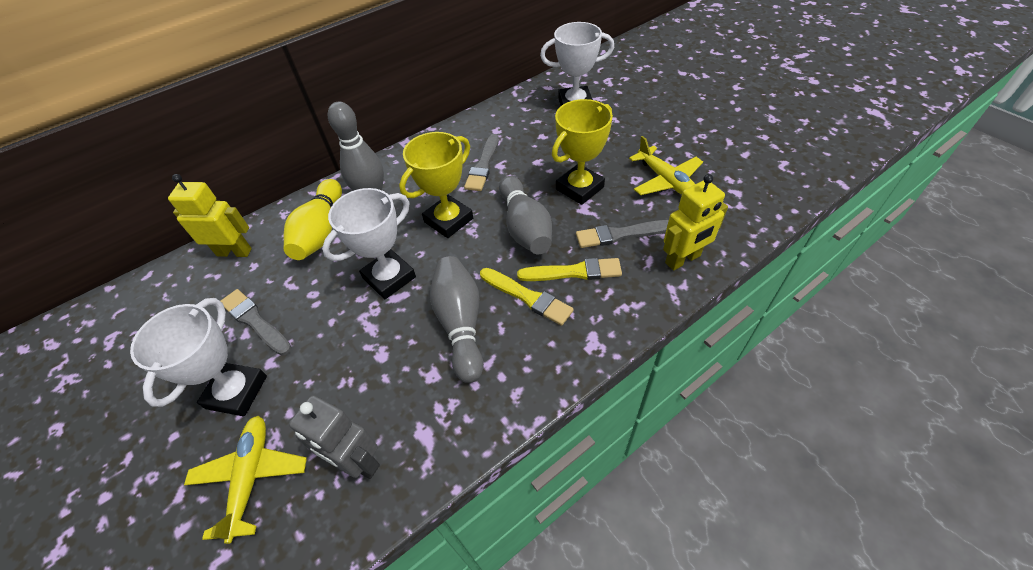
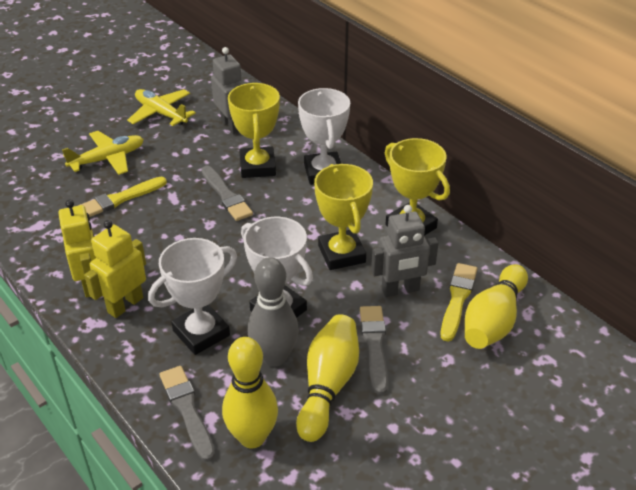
grey bowling pin: [328,101,384,191] [430,256,484,383] [499,176,552,254] = 3 -> [248,257,299,367] = 1
grey robot: [289,395,380,479] = 1 -> [211,47,243,134] [371,205,438,297] = 2
yellow bowling pin: [284,179,342,260] = 1 -> [222,337,278,449] [296,314,359,442] [465,264,528,349] = 3
yellow trophy: [399,132,473,238] [552,99,613,205] = 2 -> [228,83,280,178] [314,164,373,270] [385,138,450,236] = 3

